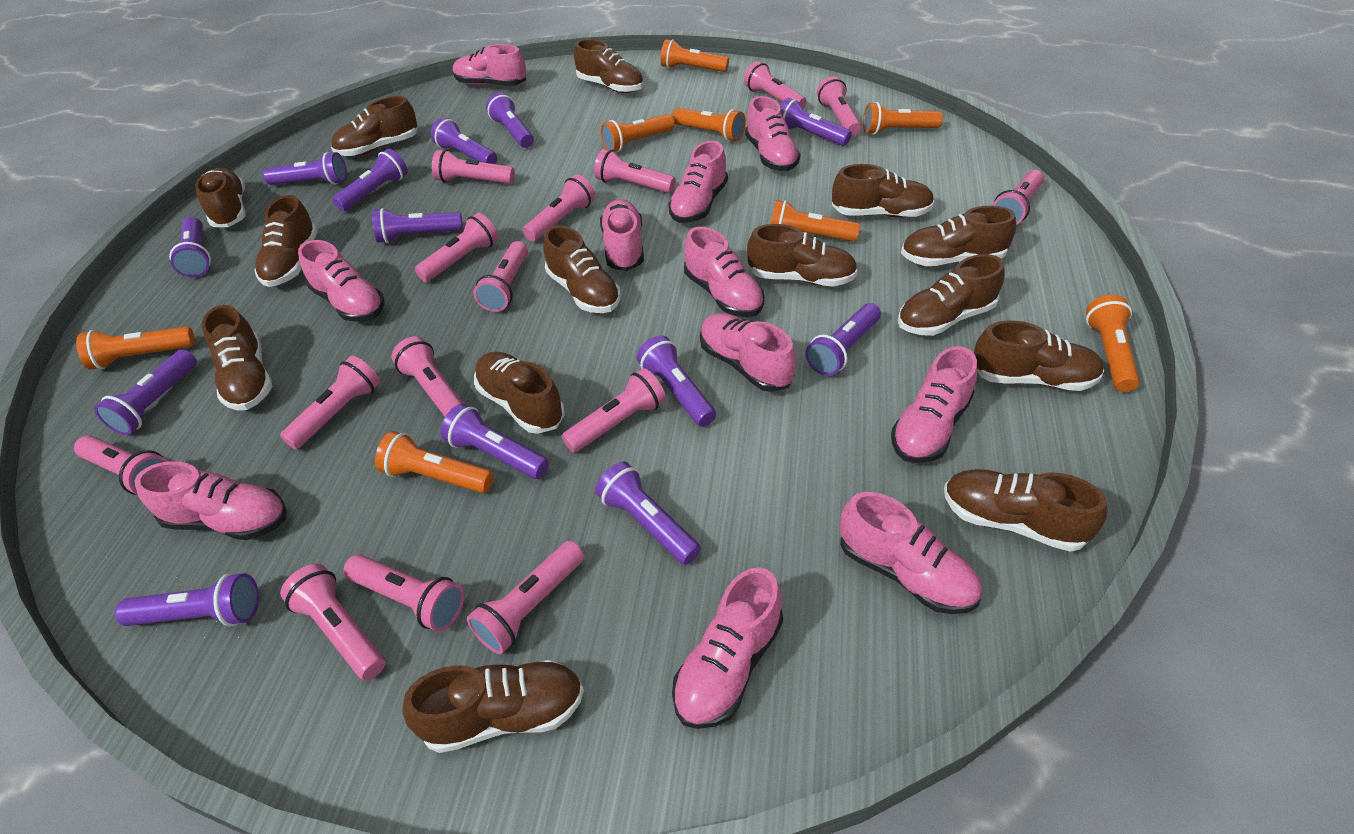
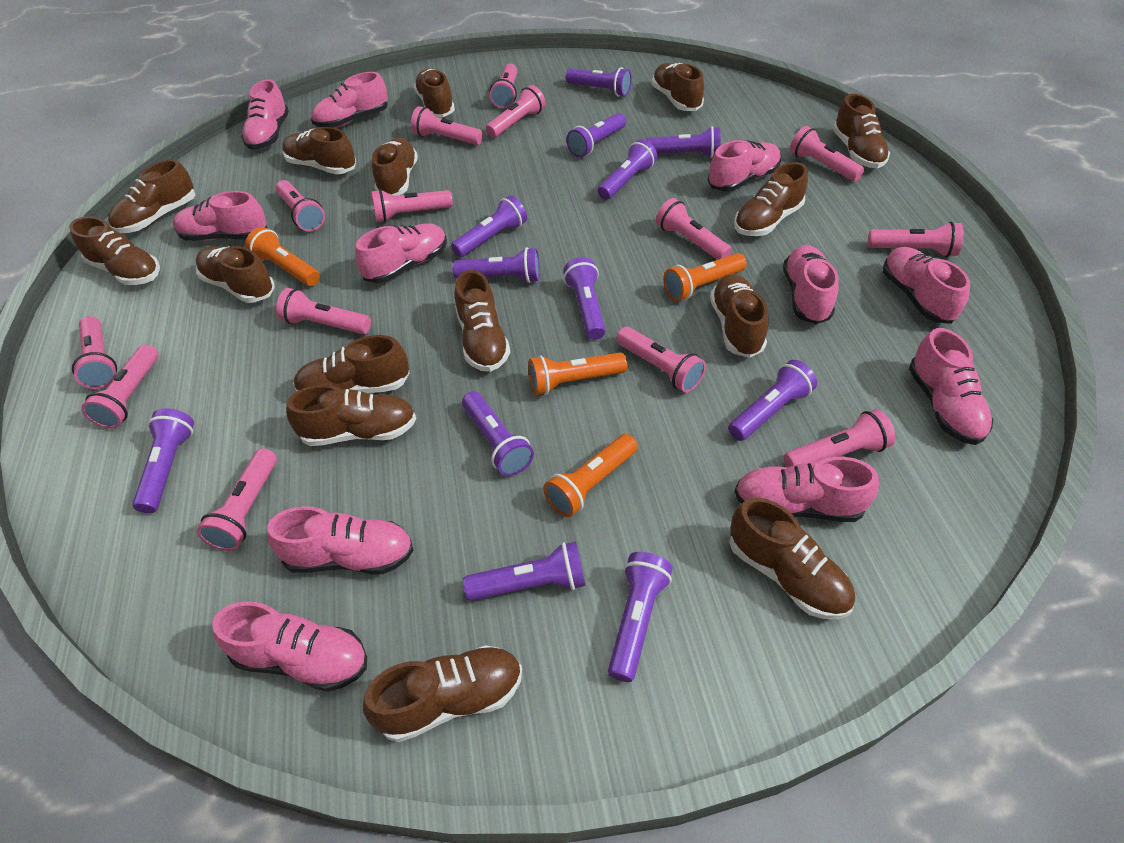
brown shoe: [195,168,246,227] [202,305,272,410] [254,195,318,287] [331,96,418,156] [402,660,584,753] [474,352,565,434] [543,225,621,313] [574,39,643,93] [747,224,858,287] [832,164,935,218] [898,254,1005,336] [901,206,1016,266] [944,469,1107,552] [974,321,1104,391] = 14 -> [69,216,160,285] [108,159,195,233] [195,246,275,303] [282,127,356,174] [286,385,416,446] [293,335,410,393] [363,645,522,742] [372,138,418,196] [414,69,455,117] [455,270,510,372] [652,63,704,111] [710,274,769,358] [729,497,855,619] [734,162,808,236] [833,94,890,168] = 15
orange flashlight: [76,326,195,370] [375,431,494,493] [601,114,675,152] [661,39,729,72] [672,108,746,141] [771,200,860,242] [863,102,943,135] [1086,295,1140,392] = 8 -> [245,227,320,286] [528,352,627,395] [543,434,638,517] [663,253,747,301] = 4
pink flashlight: [74,435,168,495] [280,356,380,449] [280,564,386,680] [343,554,464,632] [392,337,464,417] [415,213,498,282] [432,149,515,184] [467,541,584,654] [474,241,528,312] [523,175,595,241] [562,368,666,453] [594,149,676,193] [744,61,807,109] [817,76,861,136] [992,170,1044,225] = 15 -> [72,316,117,389] [81,344,159,429] [197,448,277,551] [276,180,325,231] [276,288,371,334] [371,189,453,222] [411,106,483,145] [486,85,545,138] [490,63,517,108] [616,327,706,393] [656,198,732,260] [784,409,895,468] [790,126,864,182] [868,222,964,257] = 14
purple flashlight: [94,350,197,435] [115,573,259,626] [169,217,211,277] [263,152,347,185] [332,149,408,211] [372,208,463,243] [431,117,497,164] [440,404,549,479] [486,92,534,148] [595,461,701,565] [637,335,716,427] [780,98,852,146] [806,303,881,376] = 13 -> [132,408,194,513] [451,195,527,257] [452,247,540,283] [462,391,534,476] [463,541,586,601] [563,257,606,340] [565,67,632,97] [567,113,626,157] [598,139,657,200] [608,552,673,682] [647,126,721,158] [728,360,817,441] = 12

